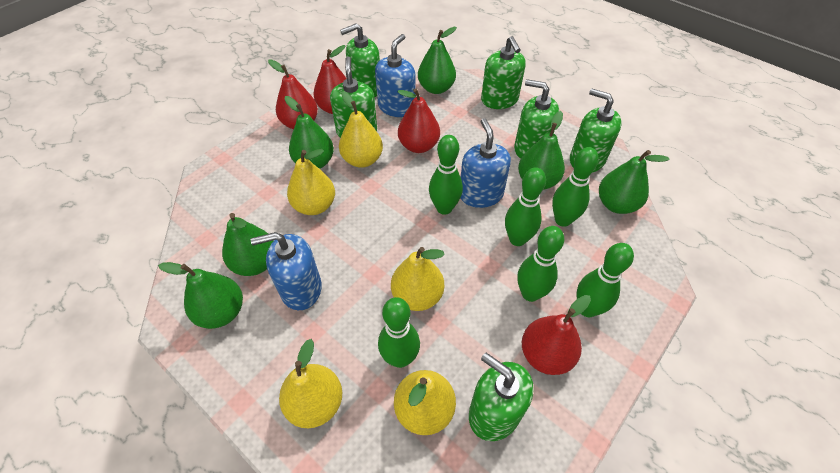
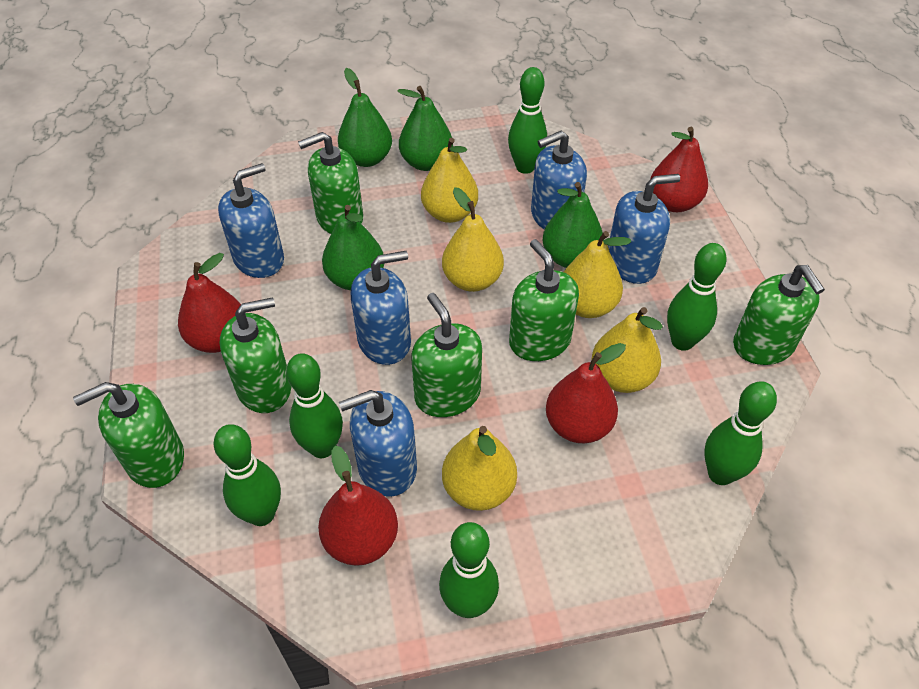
blue soap dispenser: [251,232,322,310] [375,34,416,117] [461,118,511,208] = 3 -> [218,163,284,278] [339,390,417,497] [351,251,411,365] [531,131,587,230] [608,174,680,284] = 5
green pear: [158,262,243,329] [222,213,274,276] [284,96,334,169] [418,27,457,94] [518,111,565,190] [599,150,669,214] = 6 -> [322,205,384,290] [338,68,392,167] [398,86,453,171] [542,182,604,268] = 4

